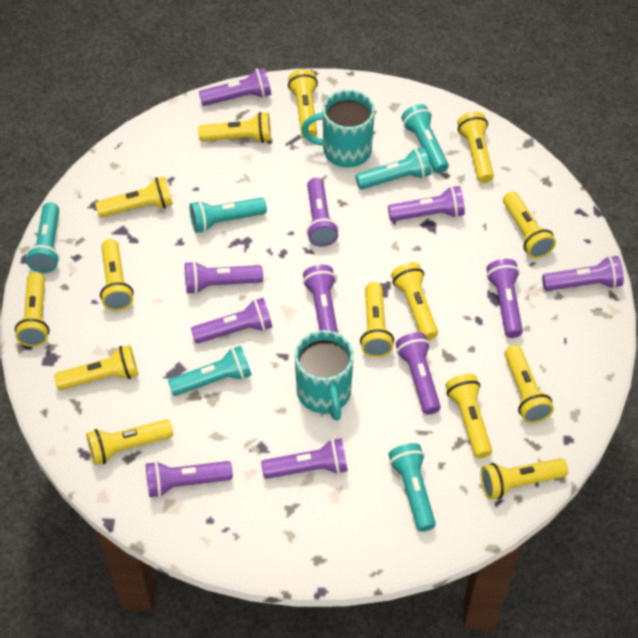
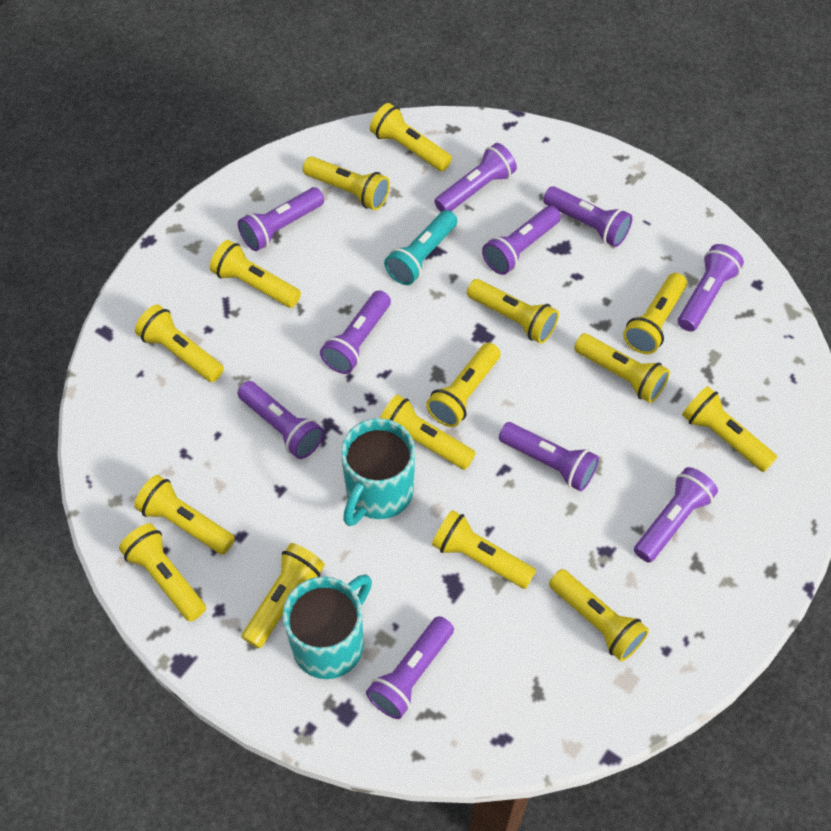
purple flashlight: [146,461,233,498] [185,261,263,294] [191,298,272,344] [199,68,271,106] [261,438,348,479] [303,265,338,333] [306,178,339,246] [388,186,465,221] [396,332,441,415] [487,259,523,338] [542,256,624,291] = 11 -> [238,187,324,251] [238,381,324,459] [320,290,391,374] [366,616,454,719] [434,143,517,212] [482,206,561,275] [499,422,599,491] [543,186,633,247] [634,467,718,563] [678,244,744,332] = 10
turquoise flashlight: [26,203,60,273] [168,346,251,396] [190,198,267,233] [356,147,431,189] [388,443,436,532] [401,104,449,173] = 6 -> [384,210,457,285] = 1
yellow flashlight: [15,272,50,347] [54,345,139,390] [86,419,173,465] [95,176,173,217] [100,239,134,311] [198,112,271,143] [288,69,318,138] [360,282,394,357] [391,262,438,340] [445,374,492,458] [457,112,494,183] [480,458,568,500] [503,191,556,259] [505,345,554,423] = 14 -> [119,523,206,622] [134,475,235,554] [135,304,224,382] [210,240,301,308] [242,543,325,648] [303,157,390,210] [370,103,452,172] [380,395,476,470] [426,343,501,427] [432,510,536,589] [467,279,559,344] [549,569,649,662] [574,333,670,403] [623,273,687,354] [682,386,777,472] = 15

